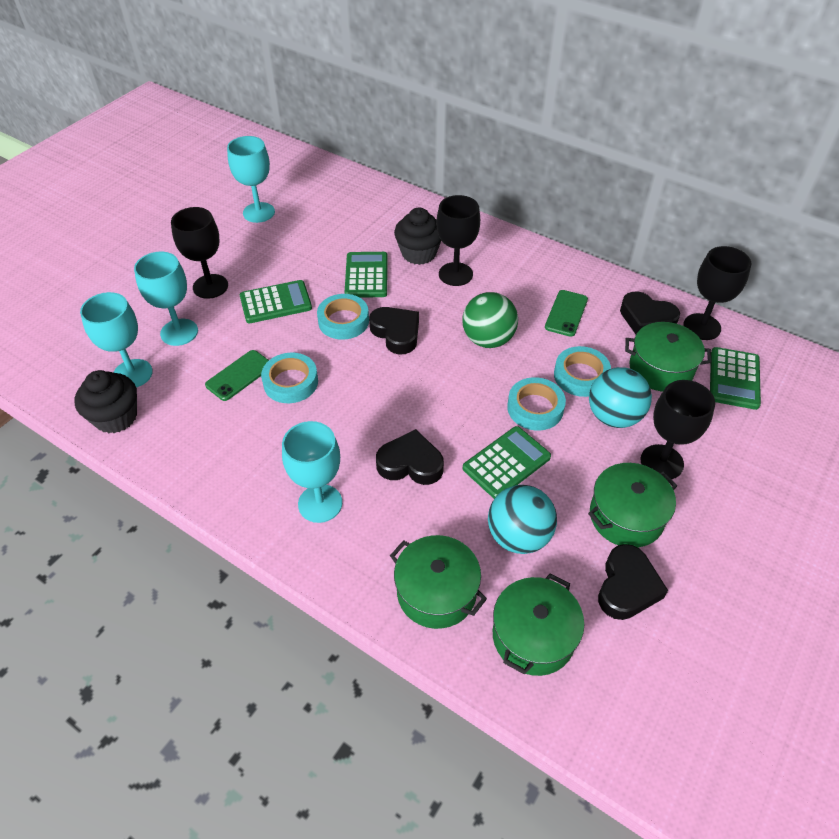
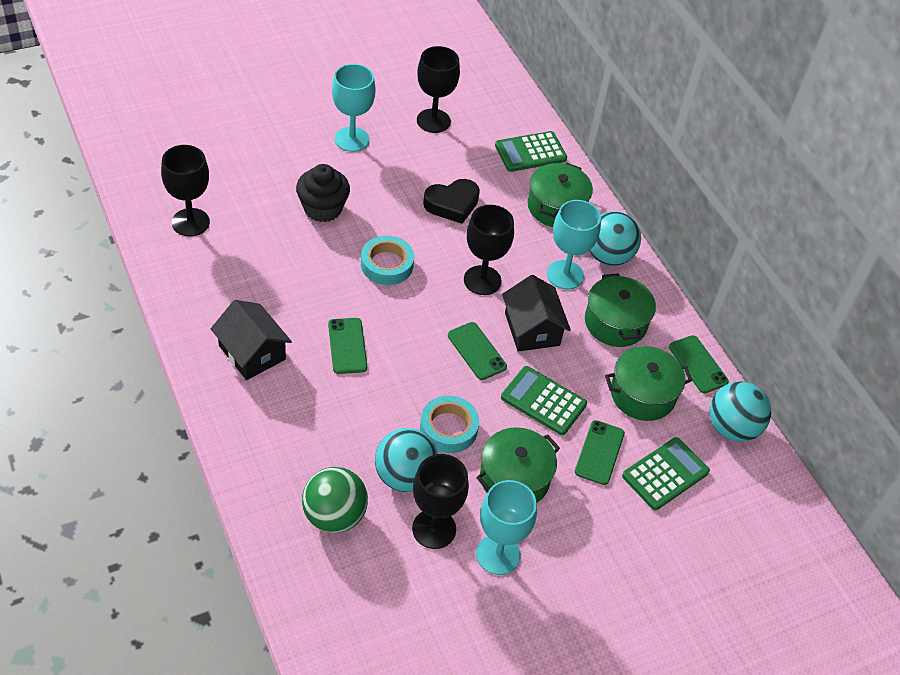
black cupcake: [75,370,137,433] [394,207,441,265] = 2 -> [296,164,350,222] = 1
black heart: [369,307,419,355] [376,429,444,485] [598,544,668,620] [620,291,680,334] = 4 -> [423,179,480,224] = 1
black house: none = 0 -> [211,300,292,380] [502,275,571,352] = 2
green calculator: [240,280,312,323] [345,252,388,298] [463,426,551,499] [710,347,761,410] = 4 -> [495,131,567,172] [501,366,587,435] [622,437,710,510] = 3
green phone: [205,350,269,401] [545,290,588,337] = 2 -> [328,318,367,374] [448,322,507,380] [575,420,625,485] [669,335,729,393] = 4
turquoise ball: [488,485,557,554] [589,367,652,428] = 2 -> [375,428,438,492] [590,211,641,266] [710,381,771,442] = 3
turquoise goblet: [80,292,153,387] [134,252,198,346] [227,136,275,223] [282,421,342,523] = 4 -> [332,64,375,152] [476,480,537,575] [547,200,601,290] = 3
turquoise tape: [261,353,318,403] [317,294,369,340] [507,377,566,431] [554,346,611,397] = 4 -> [361,236,414,285] [420,396,479,453] = 2

